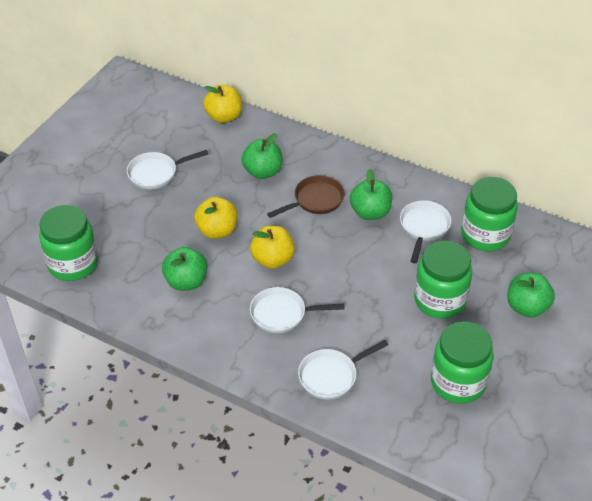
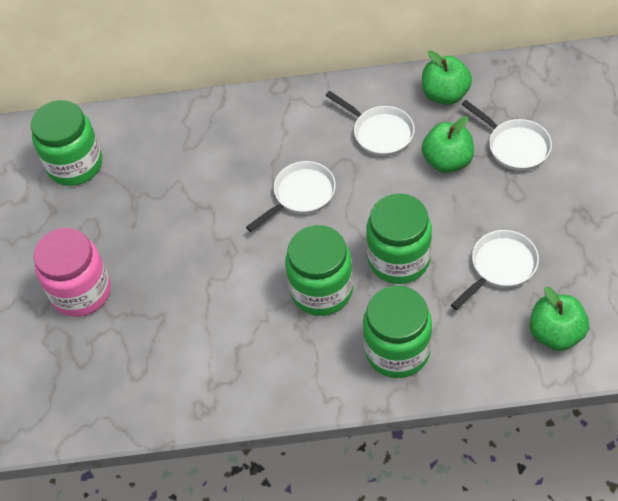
brown pan: [267,175,345,218] = 1 -> none = 0
green apple: [162,247,208,291] [241,133,282,179] [350,169,392,220] [508,273,555,318] = 4 -> [422,50,472,105] [422,116,474,173] [530,287,589,351] = 3
pink jar: none = 0 -> [34,228,111,317] = 1
yellow apple: [194,197,237,239] [203,85,242,123] [250,226,295,269] = 3 -> none = 0

